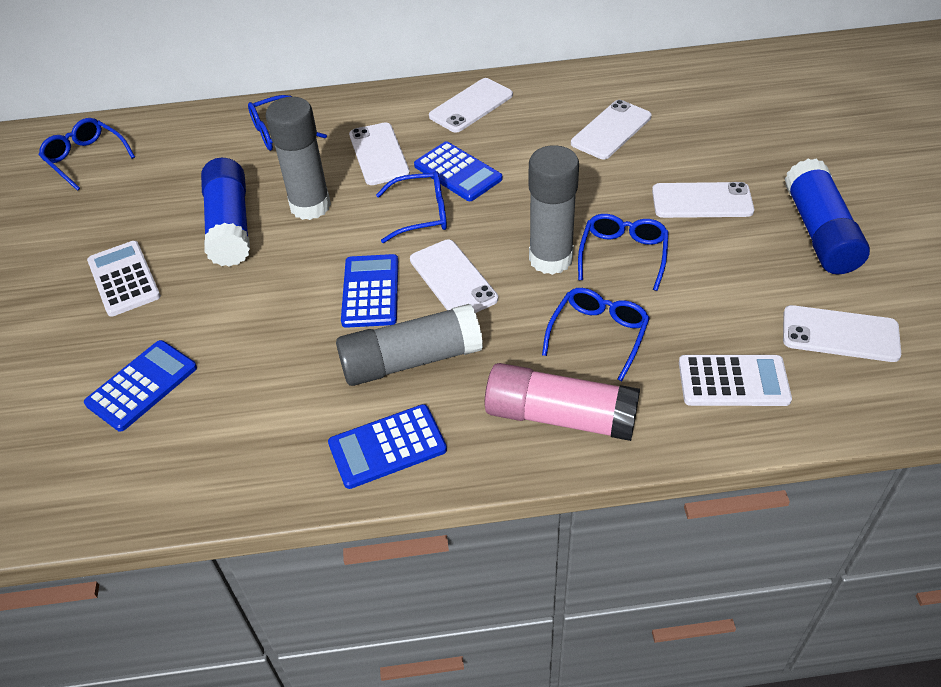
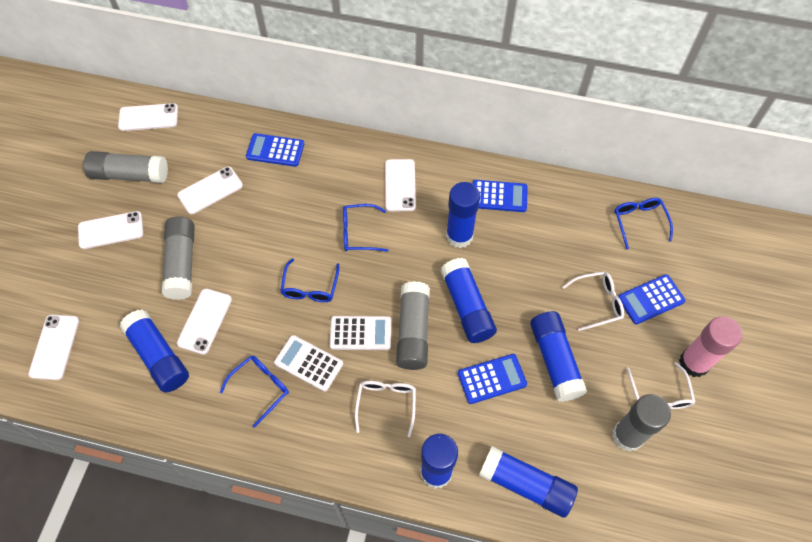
blue glasses: [39,118,135,191] [248,95,327,151] [376,171,447,243] [542,288,650,381] [578,214,669,291] = 5 -> [220,356,289,428] [280,258,339,302] [343,204,389,252] [614,198,673,249] = 4
blue glue stick: [201,158,250,267] [784,159,870,274] = 2 -> [119,309,189,393] [420,434,458,489] [440,258,497,343] [446,182,480,248] [479,446,578,518] [530,311,587,402] = 6
grey glue stick: [266,97,331,220] [336,304,483,386] [529,145,579,275] = 3 -> [83,151,168,183] [162,216,195,300] [396,281,430,370] [612,394,671,451] = 4
white glasses: none = 0 -> [355,381,416,437] [562,271,624,331] [626,362,695,409] = 3

